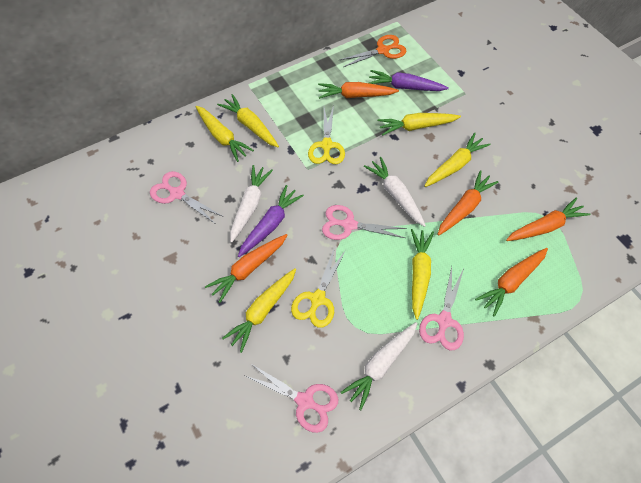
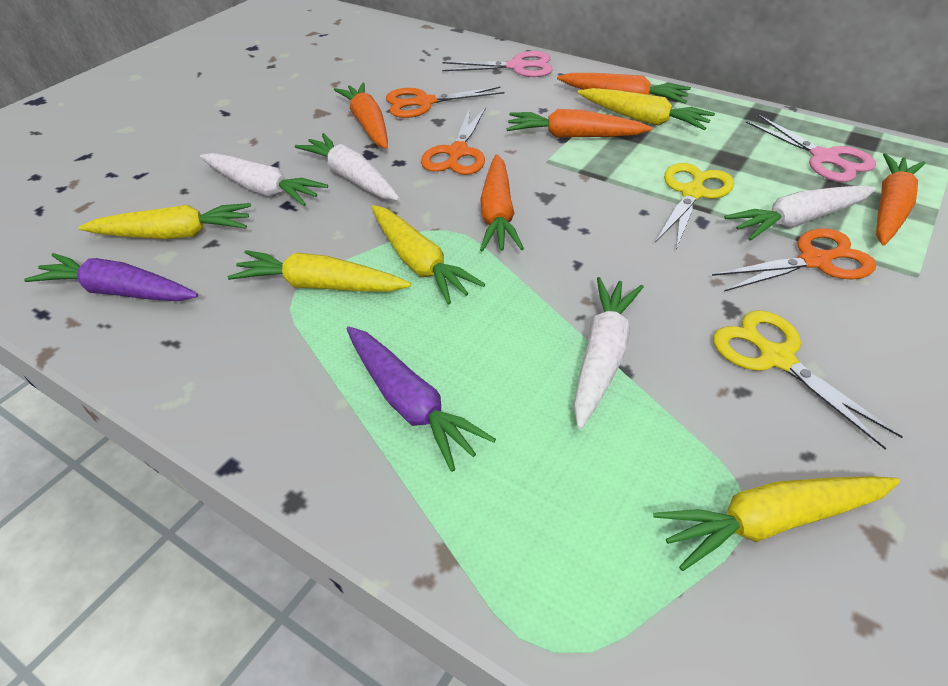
orange scissors: [340,35,407,67] = 1 -> [386,87,505,118] [421,107,486,175] [712,228,876,292] = 3
pink scissors: [150,171,222,223] [246,365,338,433] [322,205,407,240] [419,267,464,350] = 4 -> [442,51,553,77] [746,115,876,182] = 2
white carrot: [230,165,273,243] [341,322,418,410] [364,157,426,227] = 3 -> [200,153,328,206] [295,133,400,200] [573,277,644,429] [724,186,876,241] = 4
yellow carrot: [196,106,254,162] [217,94,279,147] [222,268,296,353] [378,113,461,136] [411,229,434,320] [425,132,491,187] = 6 -> [78,203,251,239] [228,250,411,292] [371,205,486,305] [577,88,715,130] [653,476,900,571] = 5

